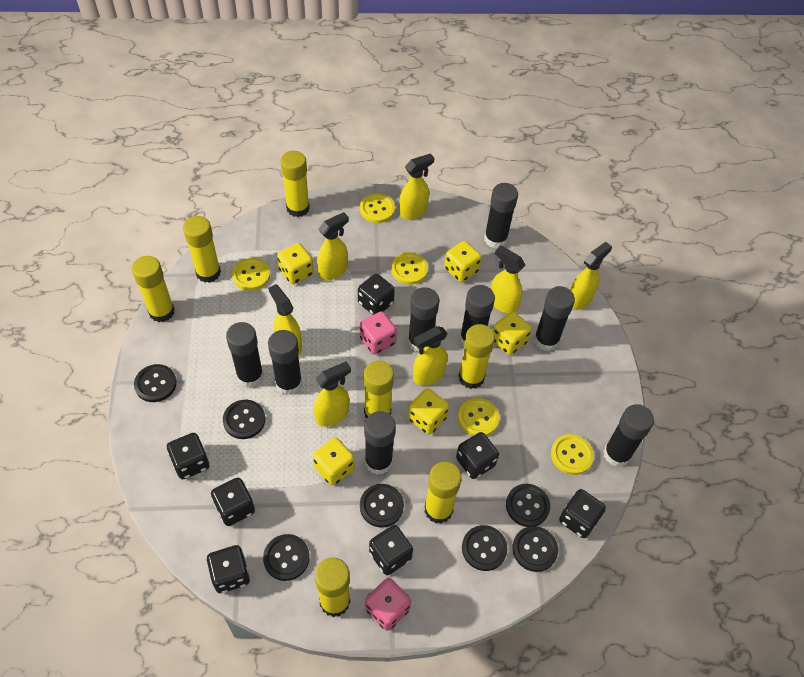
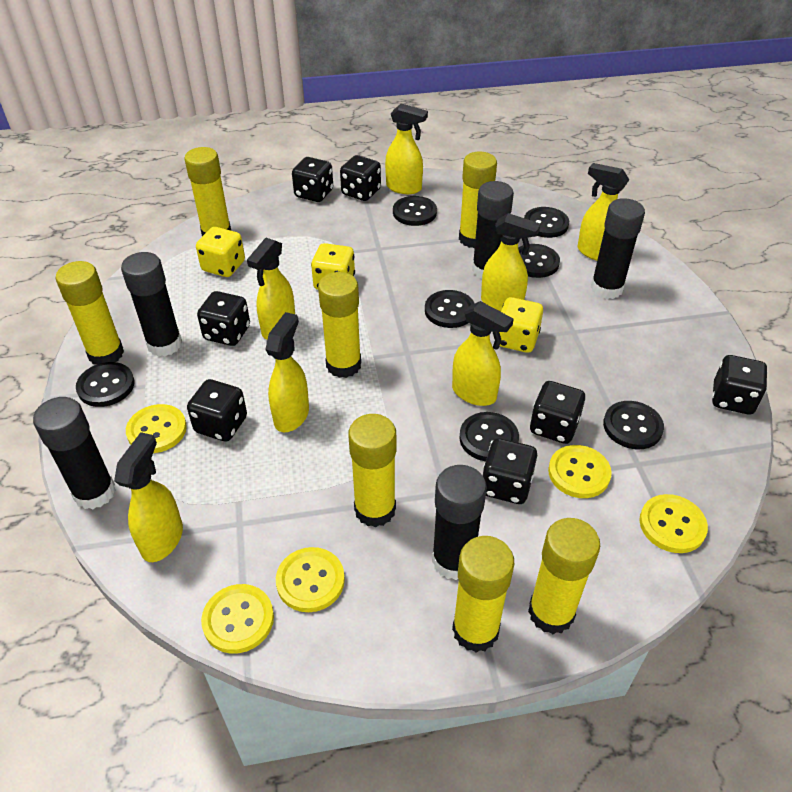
black glue stick: [226,322,264,388] [268,330,302,395] [364,411,396,475] [408,287,439,352] [460,285,495,347] [484,183,518,248] [534,286,575,351] [603,404,654,467] = 8 -> [33,397,116,509] [121,252,182,357] [432,465,487,580] [472,181,514,279] [591,198,645,299] = 5
pink dice: [360,311,397,355] [365,578,411,631] = 2 -> none = 0
yellow dice: [277,243,314,284] [313,437,355,486] [408,388,449,435] [444,241,482,282] [493,312,531,355] = 5 -> [196,227,245,277] [311,243,355,290] [499,297,543,353] = 3

